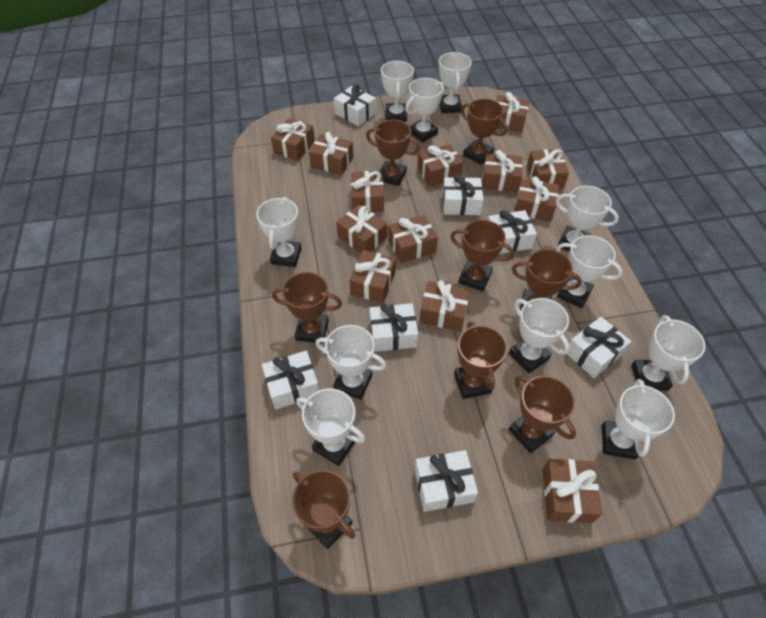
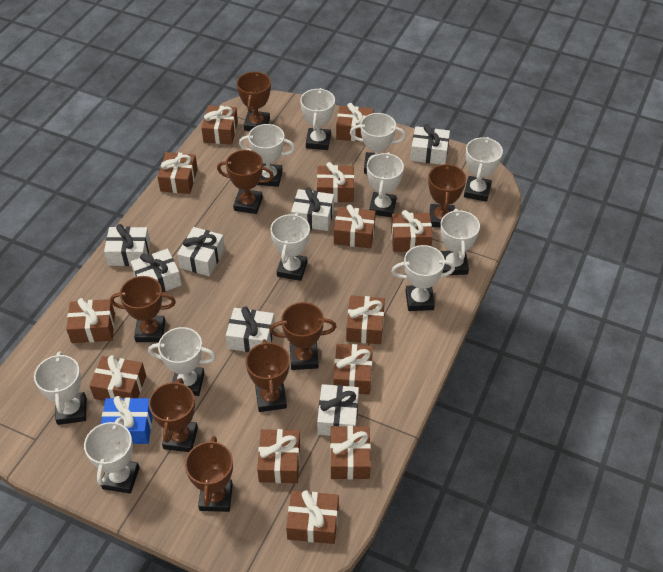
blue gift: none = 0 -> [101,396,153,444] = 1

